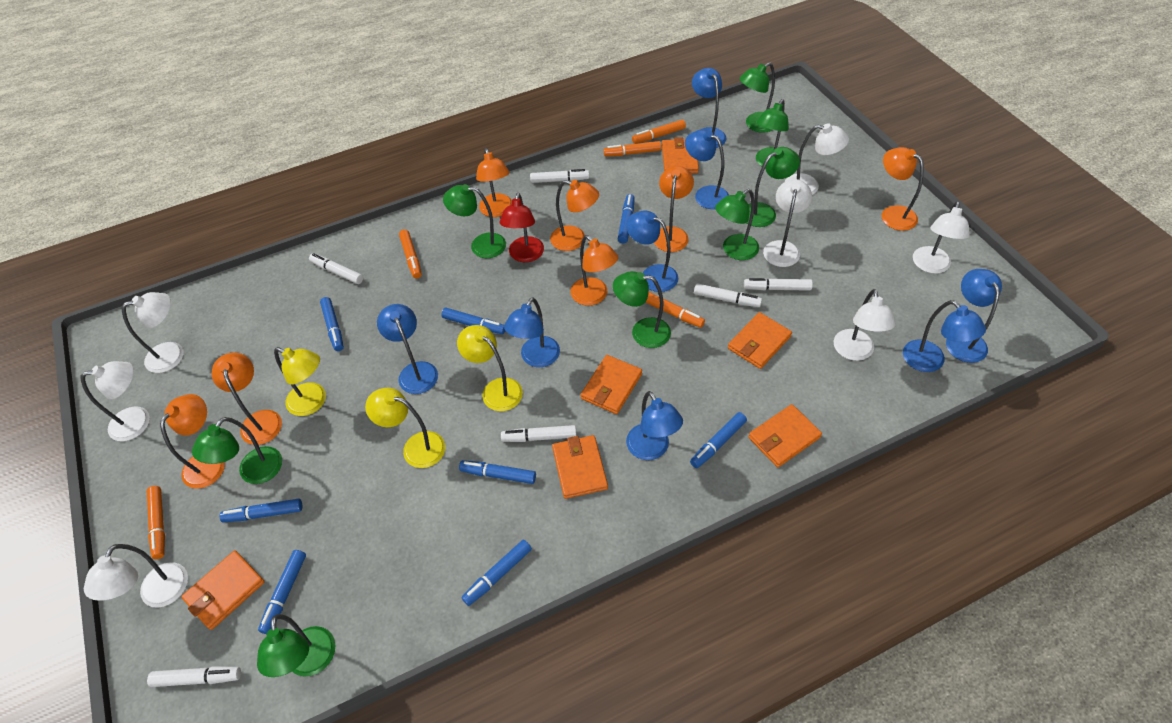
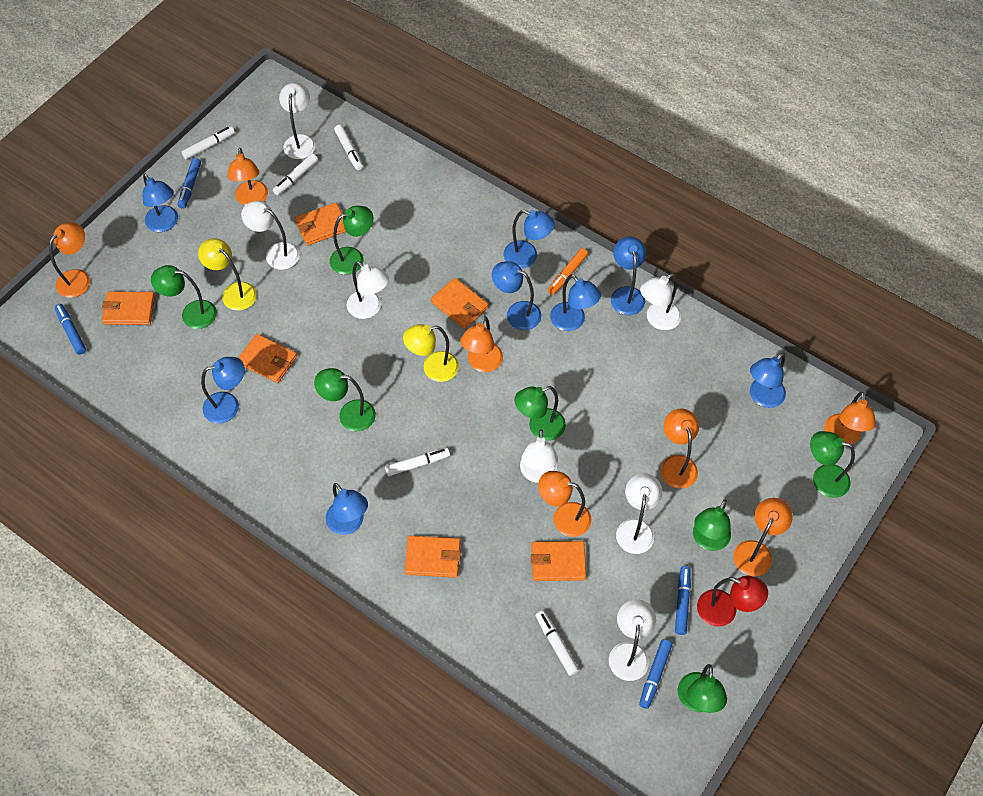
blue marker: [220,499,303,522] [258,550,306,634] [320,297,344,351] [441,308,505,334] [459,460,536,484] [461,540,532,606] [618,194,635,243] [690,412,747,468] = 8 -> [55,304,86,355] [178,158,201,209] [639,639,672,709] [675,566,691,635] = 4
green lamp: [192,417,282,484] [257,614,335,677] [443,184,506,258] [613,271,671,348] [715,189,759,260] [740,62,775,133] [747,147,800,227] [756,99,789,166] = 8 -> [151,265,217,329] [314,368,376,431] [330,206,373,275] [515,386,566,441] [678,664,727,713] [693,499,731,551] [810,431,855,498] = 7
orange marker: [147,486,165,559] [399,229,422,279] [604,141,662,156] [632,120,686,144] [645,292,705,328] = 5 -> [548,248,588,295] = 1
white marker: [147,666,241,687] [309,253,363,284] [501,425,577,442] [530,169,589,183] [694,283,762,307] [744,278,813,291] = 6 -> [181,126,235,160] [273,154,318,195] [334,125,363,170] [385,447,450,476] [536,610,579,676] = 5
yellow lamp: [274,347,326,416] [365,388,445,468] [457,325,523,411] = 3 -> [198,238,257,311] [403,324,459,382] = 2

